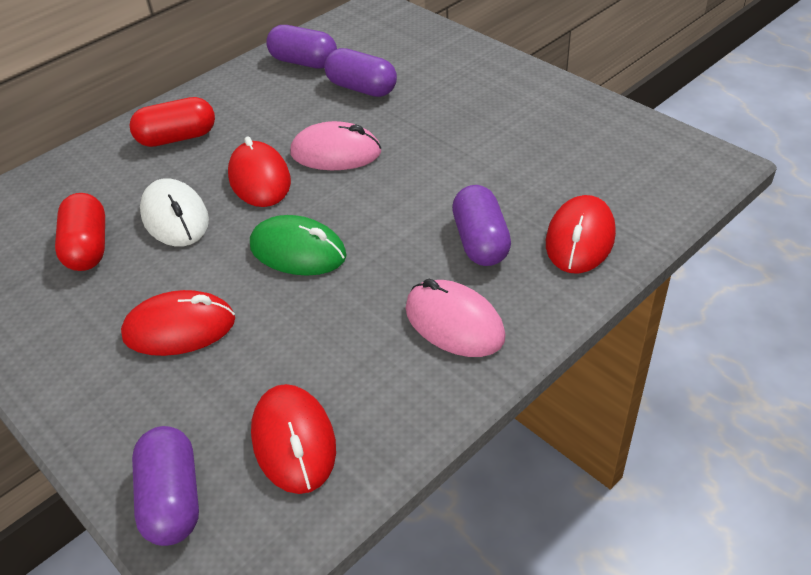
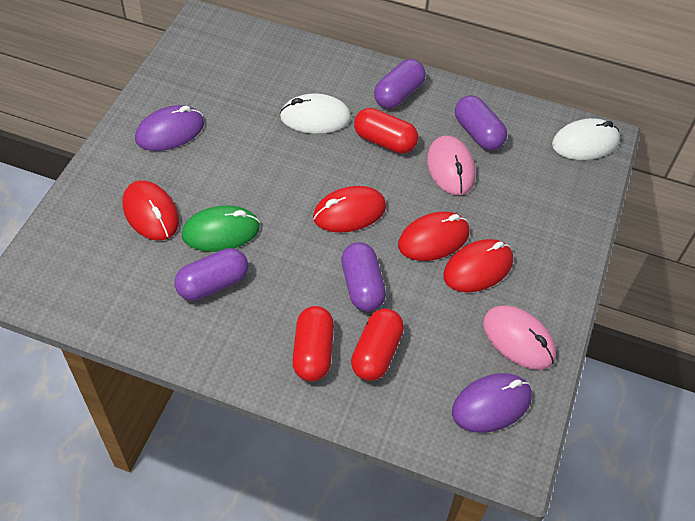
purple mouse: none = 0 -> [135,105,204,151] [452,373,532,433] = 2
red capsule: [55,193,105,271] [129,97,215,147] = 2 -> [292,306,334,381] [351,308,404,381] [354,108,418,153] = 3
white mouse: [140,178,209,246] = 1 -> [280,93,351,134] [552,118,620,160] = 2

